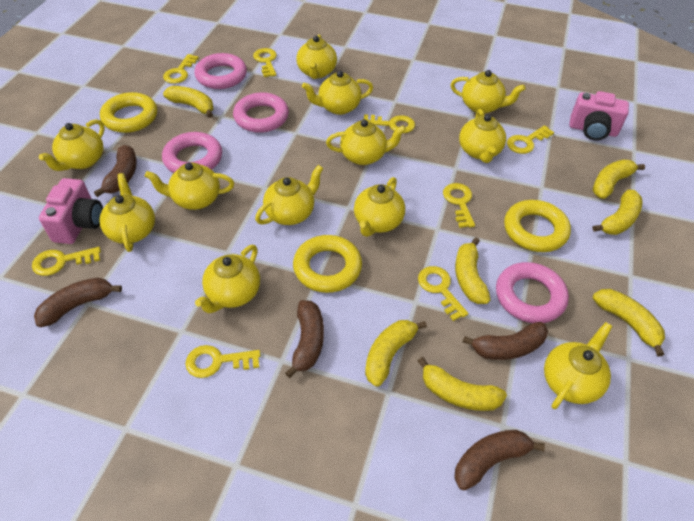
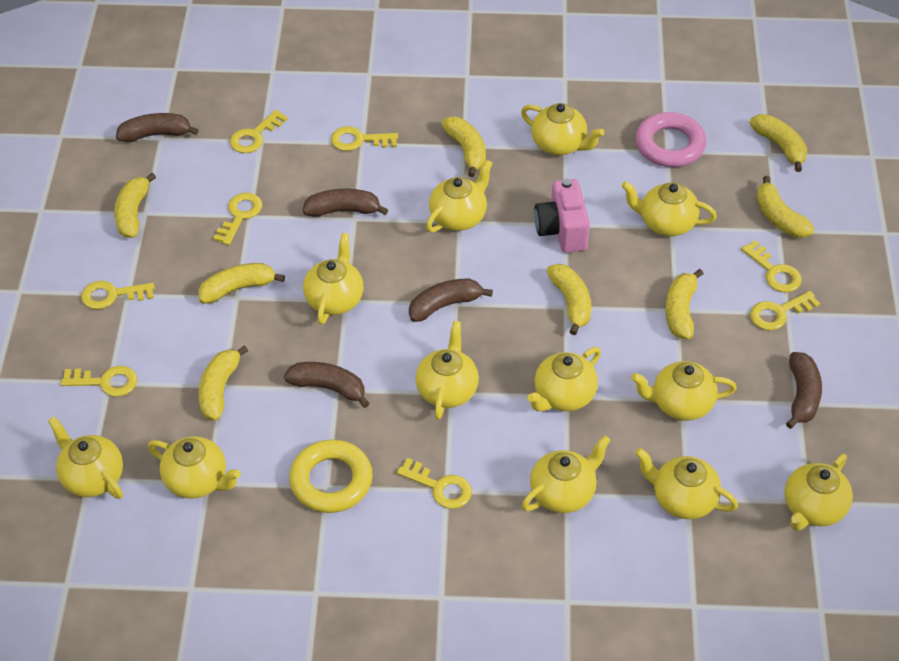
pink camera: [39,178,103,244] [569,91,629,141] = 2 -> [534,178,590,253] = 1
pink ring: [162,132,222,173] [194,53,247,89] [233,92,289,133] [496,262,569,323] = 4 -> [635,112,706,167] = 1
yellow banana: [163,86,214,118] [365,320,427,387] [418,357,507,411] [455,237,491,304] [592,190,642,235] [593,160,645,199] [593,289,665,356] = 7 -> [114,173,156,238] [198,263,285,304] [198,345,248,420] [441,116,486,177] [546,264,591,335] [666,269,704,339] [749,114,807,172] [756,176,815,238] = 8
yellow ring: [100,92,157,133] [293,235,362,293] [504,200,571,252] = 3 -> [289,439,373,513] = 1

